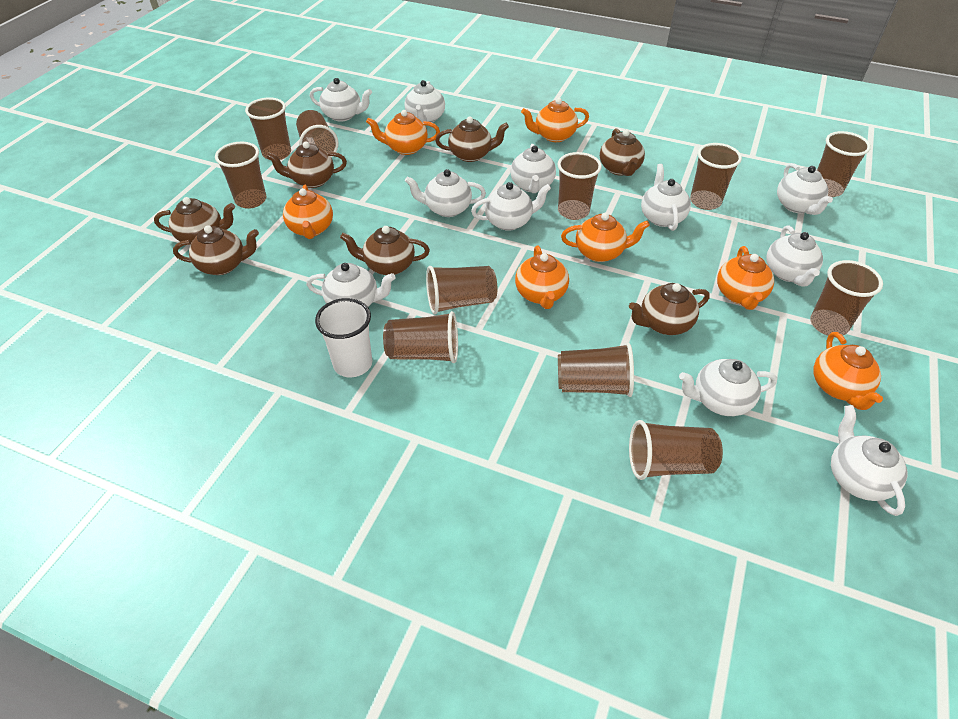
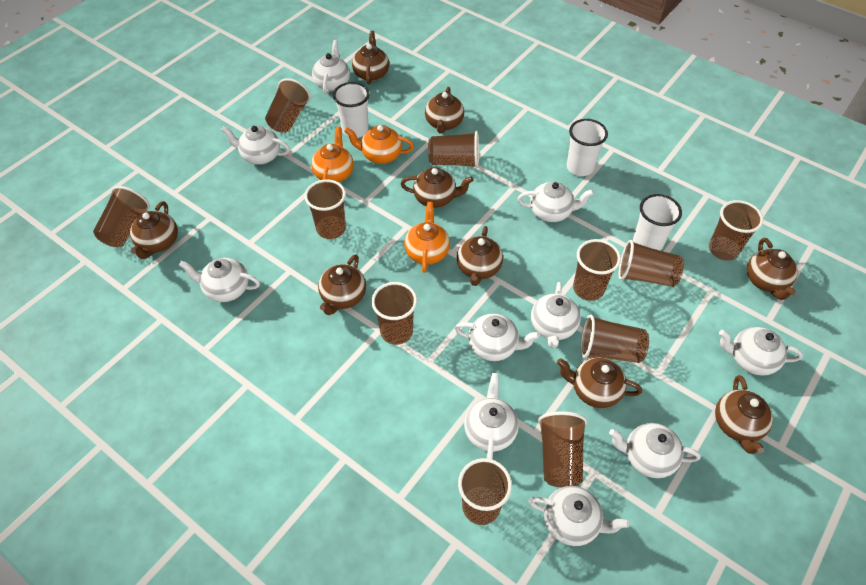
brown teapot: [154,197,235,245] [173,225,259,275] [266,141,347,188] [340,226,430,275] [435,117,509,162] [600,128,645,176] [629,283,710,335] = 7 -> [130,201,178,259] [318,254,366,315] [352,31,389,85] [401,167,473,208] [425,87,464,134] [457,226,503,286] [557,357,642,408] [715,375,773,454] [747,238,798,300] = 9
orange teapot: [283,185,333,239] [366,110,440,155] [515,245,569,309] [521,98,589,142] [561,213,650,262] [717,246,774,310] [813,332,883,410] = 7 -> [311,126,354,182] [345,125,414,164] [404,202,450,273] = 3
white cup: [315,298,372,377] = 1 -> [333,82,370,138] [567,119,608,176] [633,194,682,251] = 3
white teapot: [306,263,396,307] [310,78,372,121] [404,80,445,123] [405,169,486,217] [471,182,551,231] [510,144,556,193] [641,164,691,231] [679,359,777,416] [766,225,823,286] [777,163,833,215] [831,405,907,516] = 11 -> [179,258,260,302] [221,126,290,165] [312,40,350,95] [455,313,540,361] [464,373,519,459] [517,181,594,222] [528,486,630,546] [531,282,581,348] [609,423,701,478] [719,327,803,376] = 10

